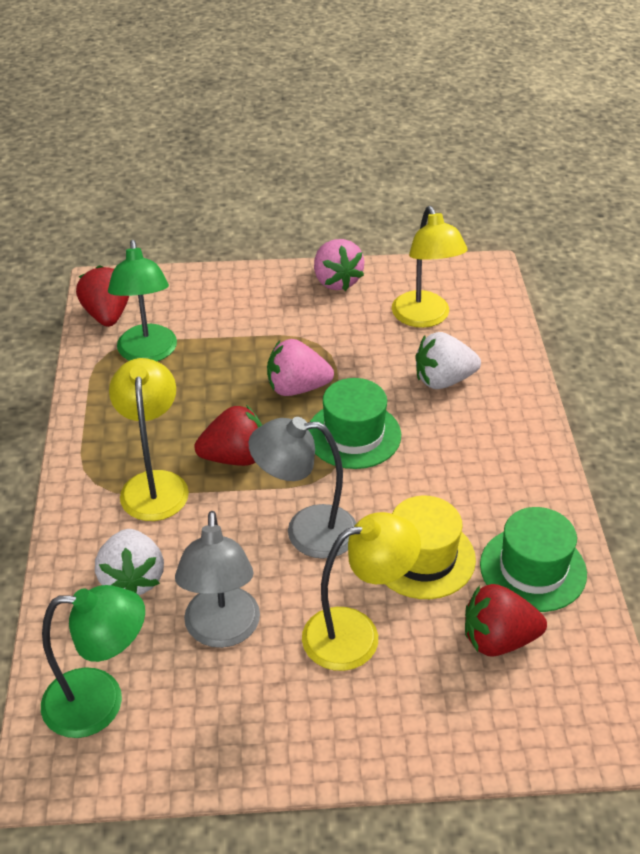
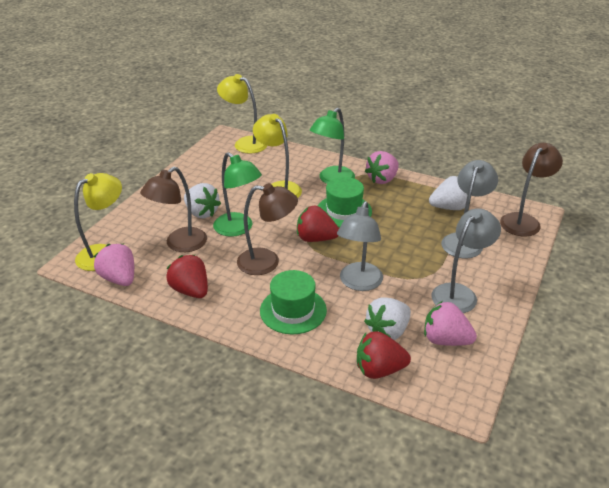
brown lamp: none = 0 -> [140,167,207,252] [237,183,298,275] [500,143,563,236] = 3
grey lamp: [175,511,260,648] [248,417,356,559] = 2 -> [337,201,383,291] [431,208,501,313] [441,160,498,259] = 3
pink strawberry: [267,339,334,396] [314,239,364,291] = 2 -> [94,244,134,286] [365,151,399,184] [424,301,477,346] = 3
white strawberry: [95,529,164,595] [415,332,481,389] = 2 -> [184,183,221,218] [364,297,411,340] [429,176,468,210] = 3
yellow hat: [385,496,476,599] = 1 -> none = 0

